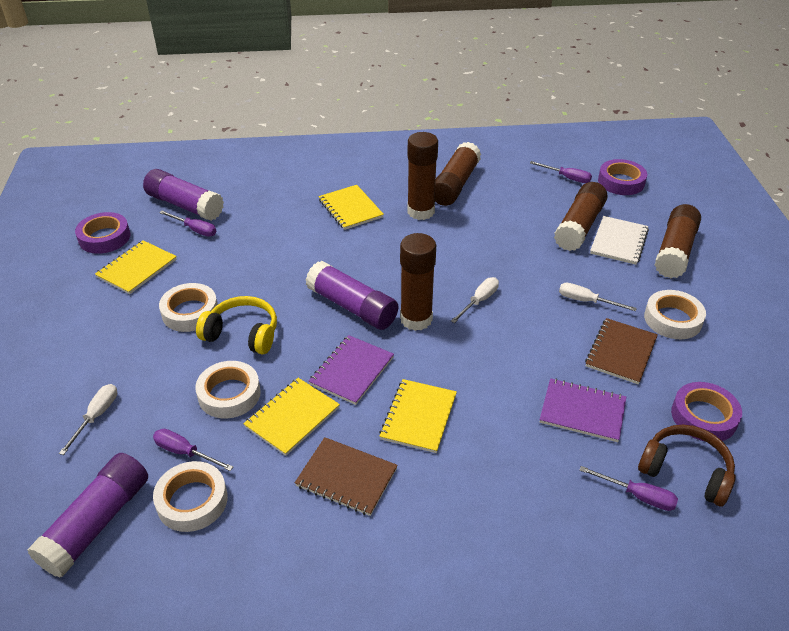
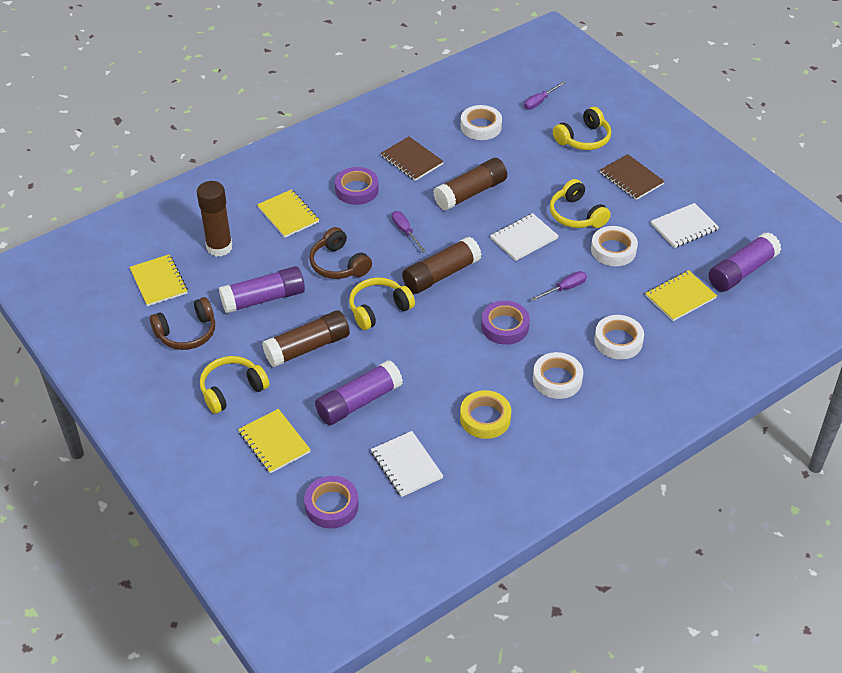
brown glue stick: [400,233,436,331] [407,132,438,220] [435,142,481,206] [554,182,608,251] [655,204,701,278] = 5 -> [197,181,233,257] [262,310,350,367] [402,237,482,294] [433,158,507,211] = 4
brown headphones: [638,425,736,507] = 1 -> [150,297,215,350] [309,227,372,279] = 2
purple notebook: [309,335,394,405] [540,378,626,442] = 2 -> none = 0
purple screwdriver: [153,429,233,471] [159,211,217,237] [530,161,592,183] [579,466,678,511] = 4 -> [392,211,426,252] [524,81,565,110] [531,271,587,301] = 3
white notebook: [590,216,649,265] = 1 -> [371,431,443,497] [490,213,559,261] [651,203,719,248] = 3
white screwdriver: [59,384,117,455] [451,277,499,323] [559,283,637,311] = 3 -> none = 0
yellow headphones: [196,296,277,355] = 1 -> [200,356,269,414] [349,278,415,330] [550,179,611,228] [553,107,611,150] = 4
yellow tape: none = 0 -> [460,390,511,439] = 1

